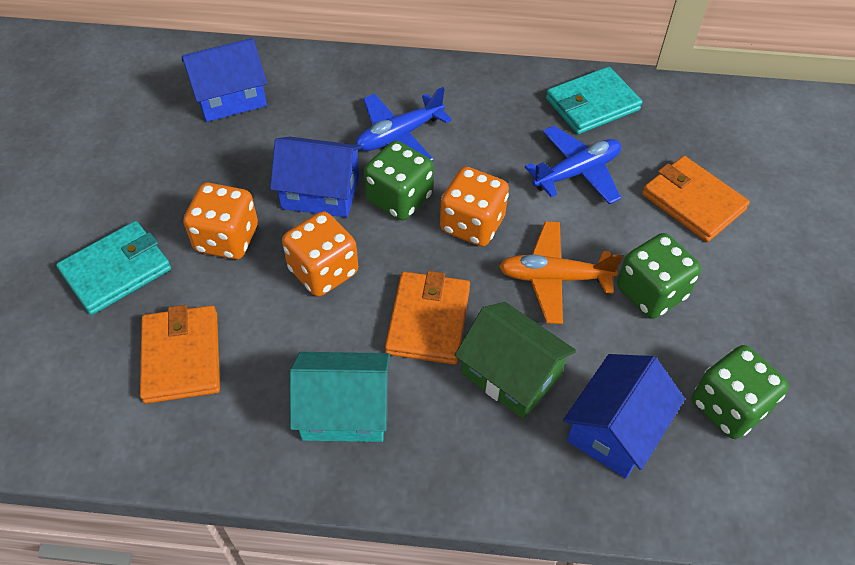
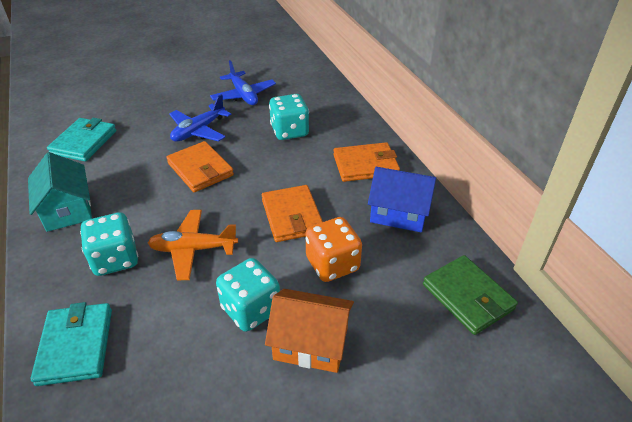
blue house: [182,38,267,122] [270,137,362,218] [563,354,685,478] = 3 -> [368,167,436,233] = 1
green dice: [364,141,433,220] [617,233,701,319] [692,345,789,439] = 3 -> none = 0
green house: [454,302,576,419] = 1 -> none = 0
green wallet: none = 0 -> [423,255,518,335] = 1
orange dice: [183,183,258,259] [282,211,358,297] [440,167,509,247] = 3 -> [306,217,362,282] = 1
orange house: none = 0 -> [265,289,354,373] = 1
turquoise dice: none = 0 -> [80,212,138,276] [216,258,280,332] [269,94,309,140] = 3

